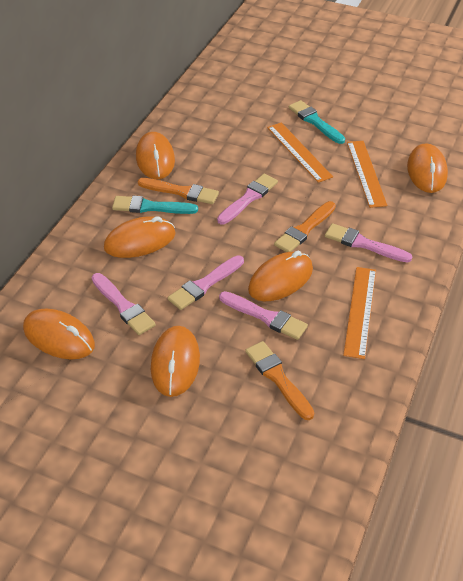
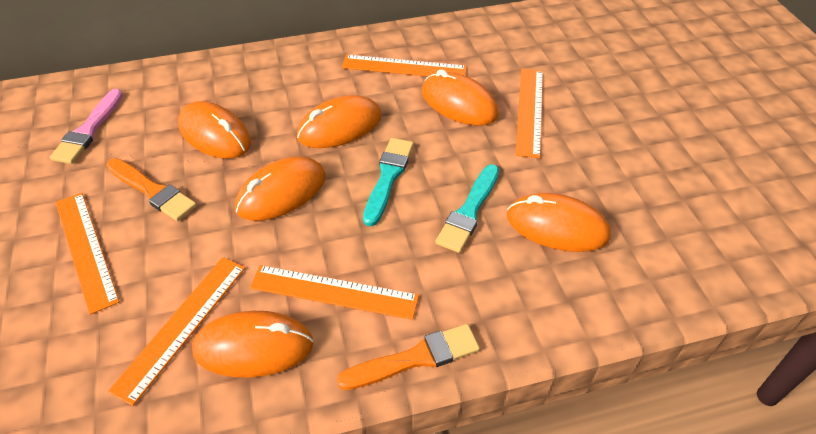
orange brush: [138,178,219,204] [245,341,314,420] [274,201,336,252] = 3 -> [107,158,197,221] [337,324,480,390] = 2
orange ruler: [267,122,333,183] [343,267,376,359] [347,141,387,208] = 3 -> [55,193,120,315] [108,257,245,406] [250,265,419,320] [342,55,467,76] [516,69,543,158] = 5
pink brush: [91,273,156,335] [168,255,244,310] [217,174,278,224] [219,291,308,340] [325,223,413,263] = 5 -> [50,89,123,164] = 1

